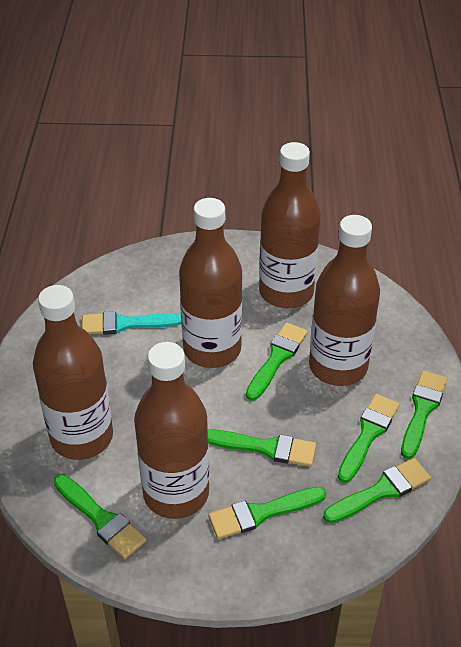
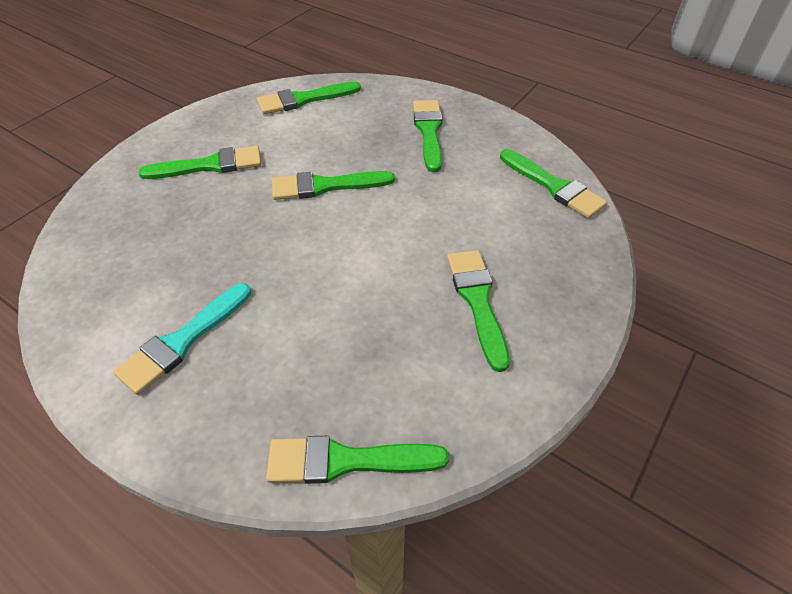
brown bottle: [33,285,113,460] [134,342,209,519] [179,198,243,368] [259,142,321,308] [309,215,380,386] = 5 -> none = 0

